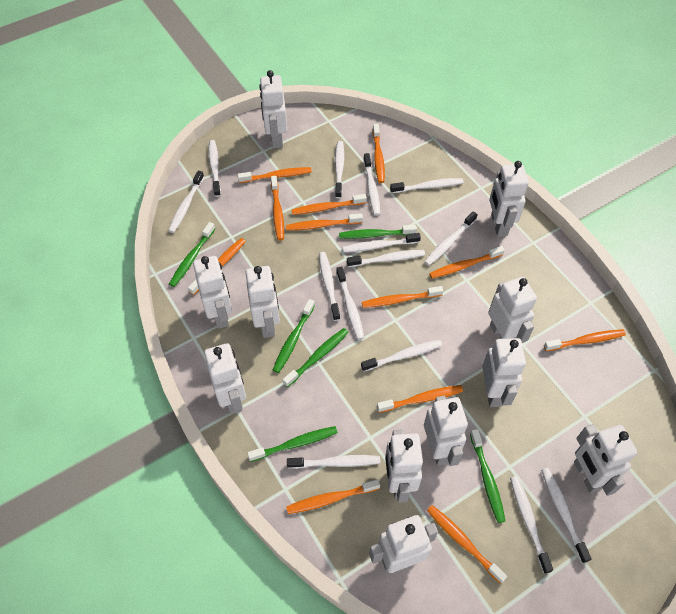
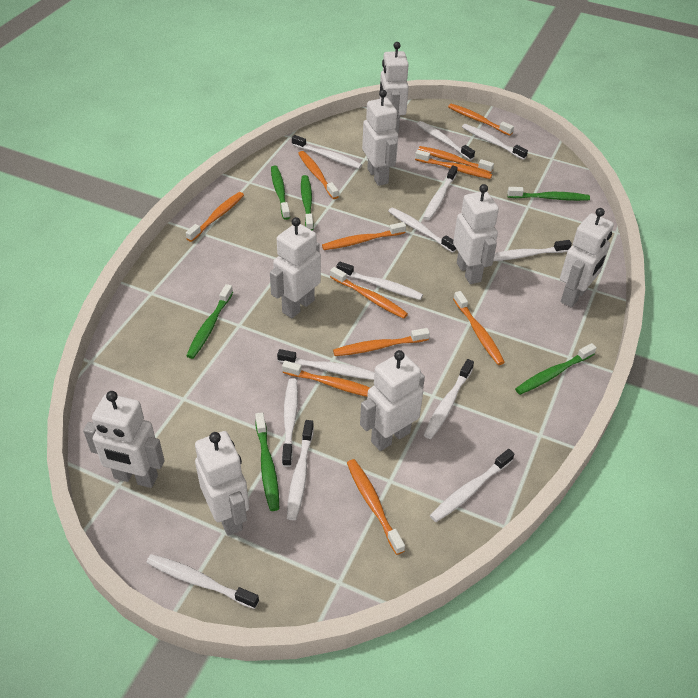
orange toothbrush: [188,238,246,295] [238,167,312,183] [271,176,284,240] [286,213,363,231] [286,479,380,514] [292,194,367,215] [362,286,443,308] [373,124,385,183] [377,385,463,413] [427,505,507,583] [429,246,505,279] [544,329,626,351] = 12 -> [186,192,244,242] [282,361,370,397] [298,151,339,199] [322,222,406,250] [330,267,408,319] [333,328,430,356] [347,459,405,555] [415,150,492,179] [418,146,494,173] [448,104,514,136] [453,291,505,365] = 11
white robot: [193,256,232,329] [204,343,246,415] [246,266,280,338] [259,70,287,148] [369,515,438,573] [385,430,423,503] [424,396,468,466] [482,338,526,407] [488,277,537,343] [489,161,529,237] [574,424,637,496] = 11 -> [83,391,165,488] [195,431,249,536] [270,217,321,318] [360,350,425,451] [362,90,398,186] [379,42,409,134] [453,184,499,284] [560,208,614,308] = 8
white toothbrush: [168,171,204,233] [208,140,221,197] [287,455,380,469] [319,252,340,321] [335,141,344,198] [336,266,364,340] [343,233,421,252] [347,250,425,267] [361,340,442,372] [363,153,380,216] [390,178,464,193] [424,211,478,266] [510,476,553,574] [541,468,592,563] = 14 -> [146,554,259,609] [277,349,374,380] [282,379,298,467] [287,420,314,520] [292,135,362,169] [337,261,423,300] [388,207,457,253] [417,121,475,160] [423,165,458,220] [424,359,474,439] [430,449,514,522] [462,124,528,160] [493,240,572,261] = 13

